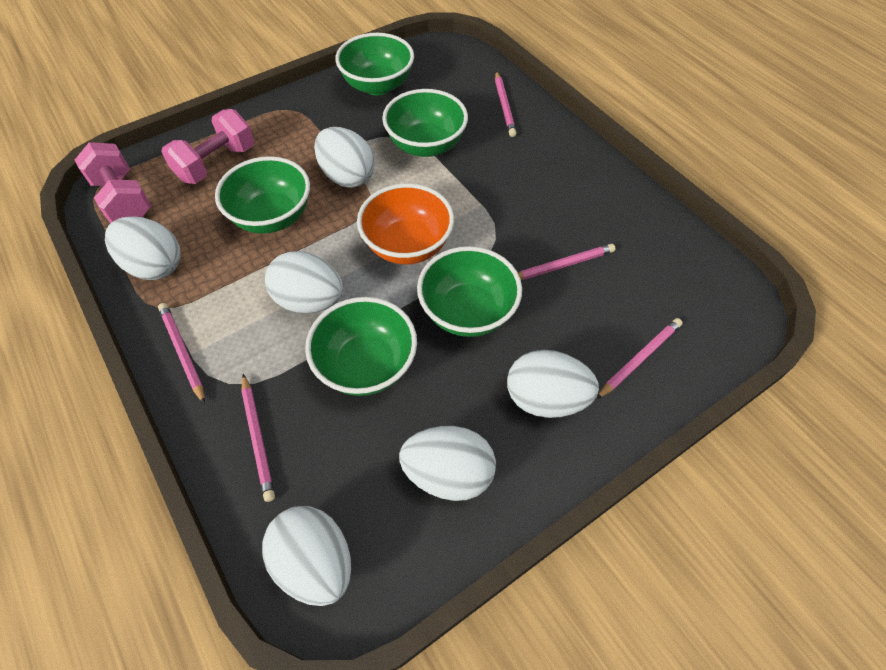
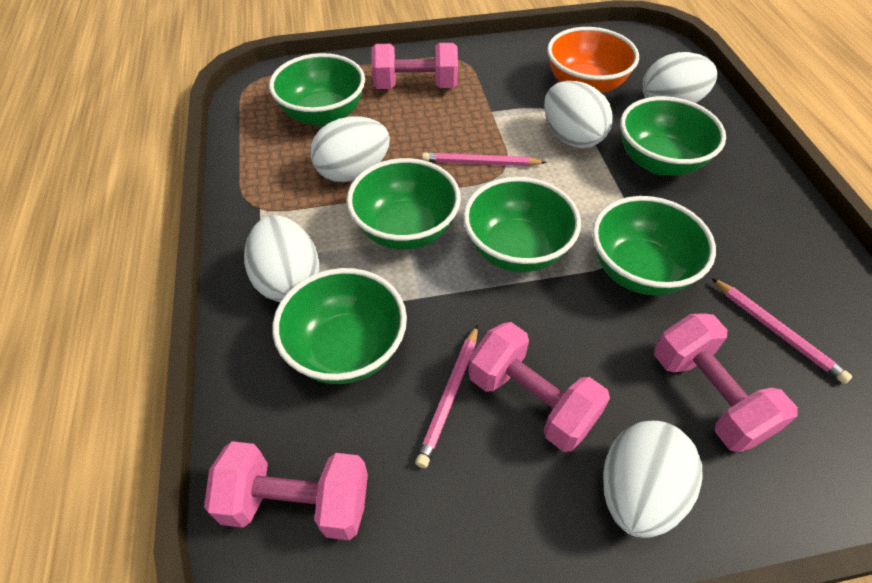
green bowl: [215,156,310,234] [305,297,417,396] [335,33,414,95] [382,89,468,157] [417,246,522,337] = 5 -> [269,53,365,126] [273,268,407,384] [347,158,461,250] [463,177,581,272] [592,196,716,295] [620,96,726,176] = 6
pink dumbbell: [75,142,151,223] [161,109,254,184] = 2 -> [204,441,368,540] [371,43,458,89] [469,322,610,452] [654,313,798,453] = 4
pink pencil: [158,303,205,404] [241,374,275,502] [495,71,517,137] [518,244,616,280] [596,318,683,399] = 5 -> [415,325,478,468] [422,152,547,166] [712,278,852,384] = 3
white egg: [105,216,181,280] [262,506,351,606] [265,251,343,313] [314,127,375,188] [399,426,496,501] [507,350,599,418] = 6 -> [244,215,319,302] [310,116,390,183] [544,81,613,148] [603,421,702,538] [642,52,717,103] = 5

